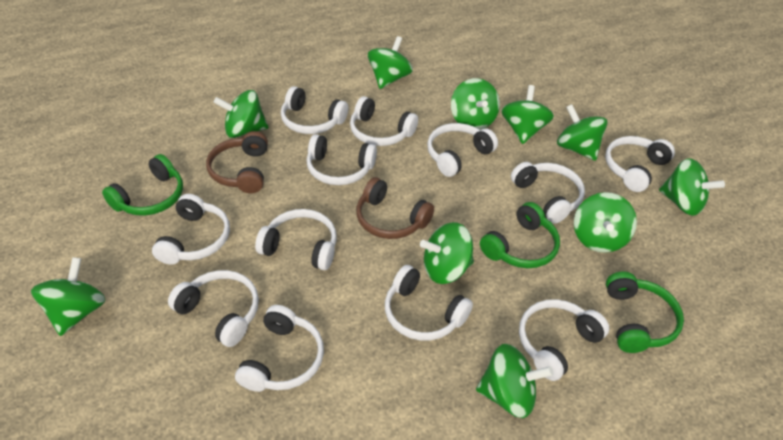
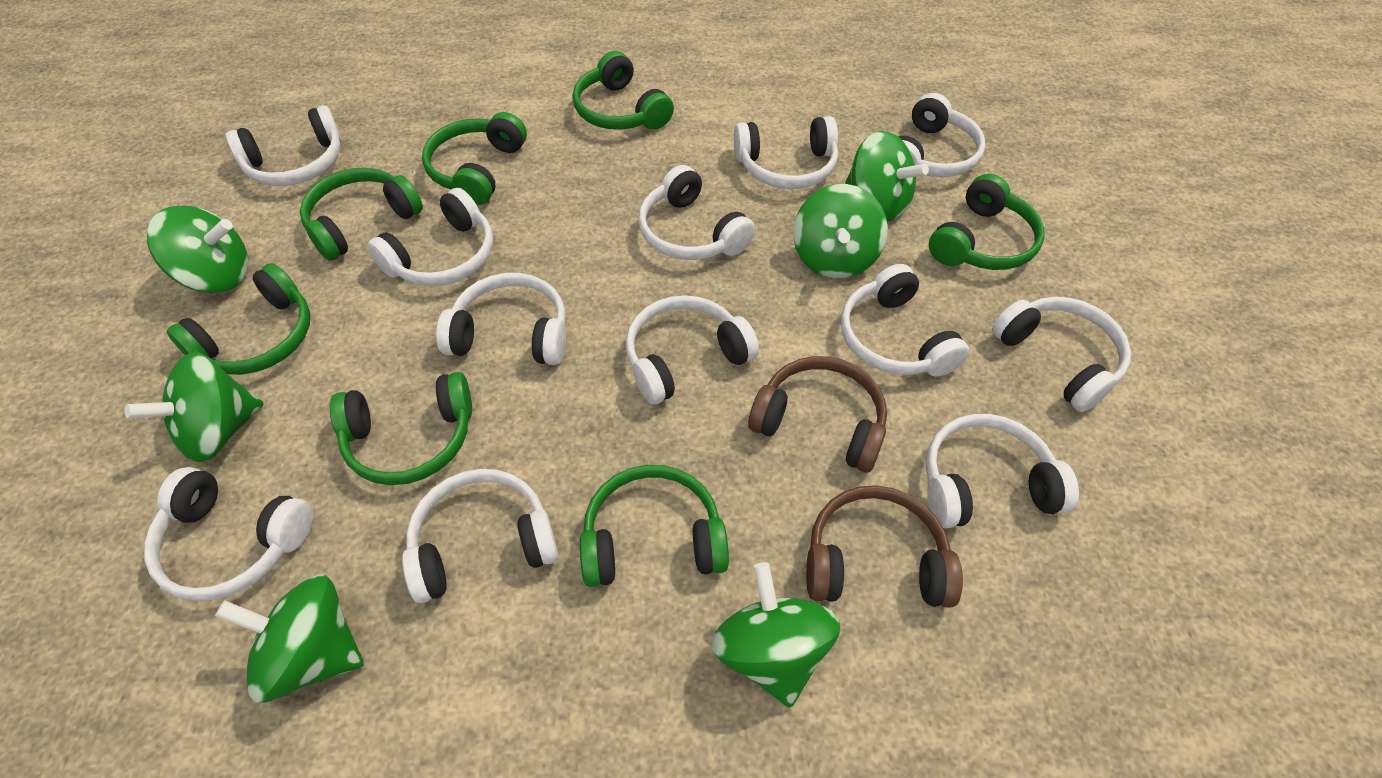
green headphones: [102,154,183,216] [480,202,560,268] [606,272,684,353] = 3 -> [167,263,310,375] [300,168,423,261] [330,372,472,485] [422,112,527,205] [573,51,674,130] [580,465,729,587] [929,174,1045,270] = 7
green spinning top: [31,257,106,336] [214,90,269,138] [368,36,413,89] [420,222,474,284] [451,78,500,130] [476,344,554,418] [501,85,554,144] [557,104,608,161] [574,192,637,253] [659,158,725,216] = 10 -> [125,352,264,462] [147,206,248,293] [215,575,364,703] [712,562,840,708] [793,184,888,278] [845,131,929,221] = 6

